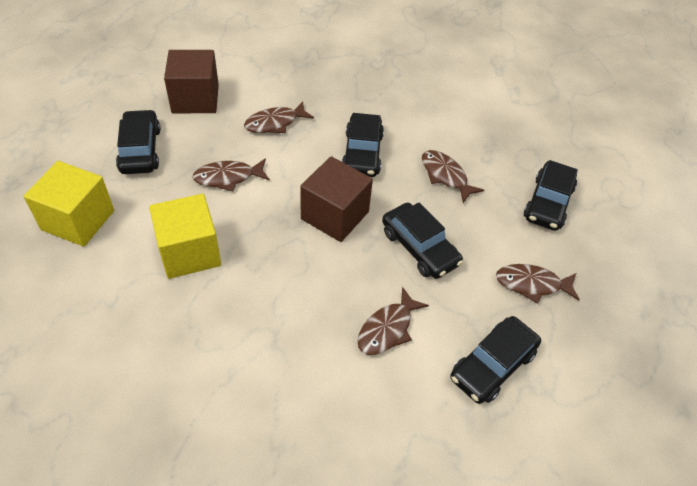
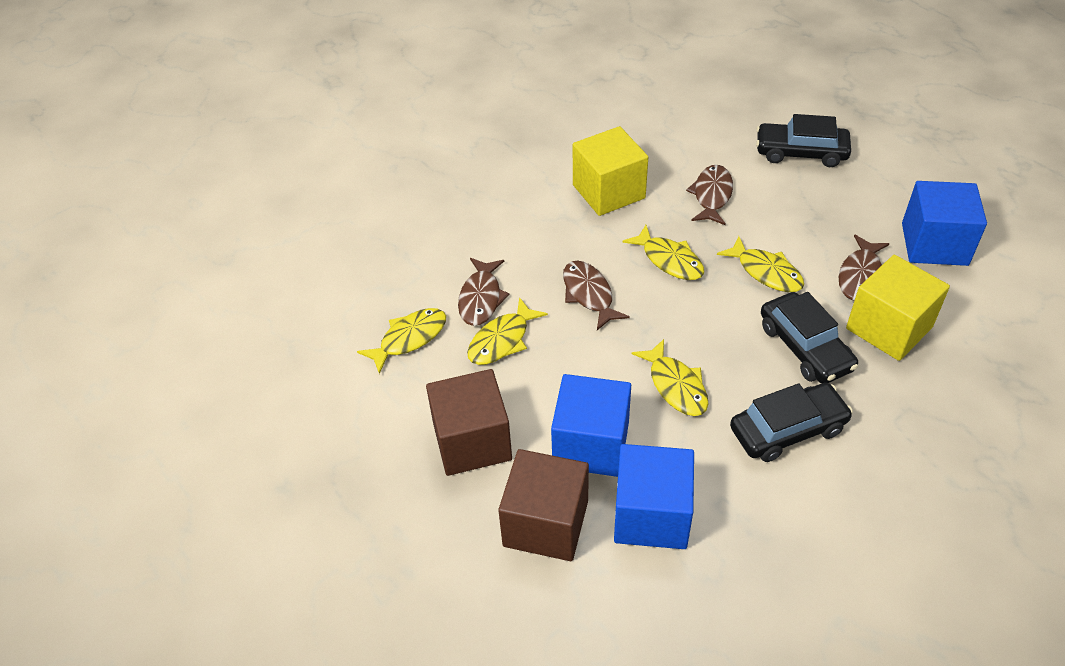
black car: [116,109,161,174] [342,113,384,177] [382,202,463,279] [450,316,541,404] [524,160,578,231] = 5 -> [730,383,853,462] [756,114,851,167] [761,292,858,384] = 3
blue cube: none = 0 -> [551,374,631,477] [614,444,694,549] [902,181,987,266] = 3
brown fish: [192,159,270,192] [244,101,314,133] [358,287,429,355] [422,150,484,203] [496,264,580,304] = 5 -> [458,258,509,326] [563,261,630,330] [686,165,733,225] [839,235,889,300] = 4
yellow fish: none = 0 -> [357,308,446,374] [467,297,548,365] [622,225,704,280] [632,339,708,416] [717,236,804,292] = 5

